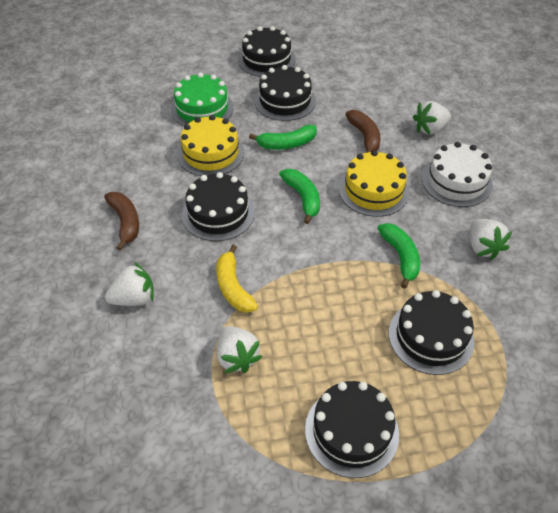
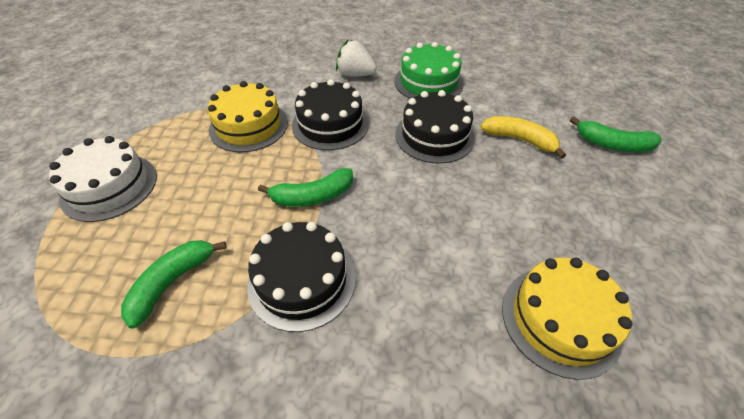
black cake: [182,172,255,241] [238,26,296,77] [254,65,316,121] [305,381,399,478] [389,290,475,375] = 5 -> [247,222,356,332] [292,79,369,150] [395,90,475,164] = 3
brown banana: [104,192,139,251] [345,110,381,153] = 2 -> none = 0
white strawberry: [105,262,154,306] [217,326,262,373] [413,101,451,135] [470,219,512,260] = 4 -> [336,40,377,77] = 1

